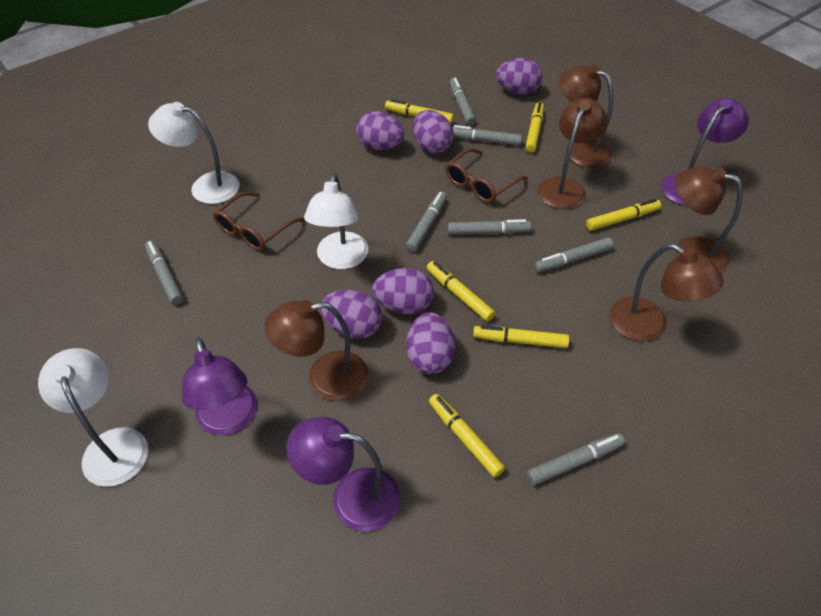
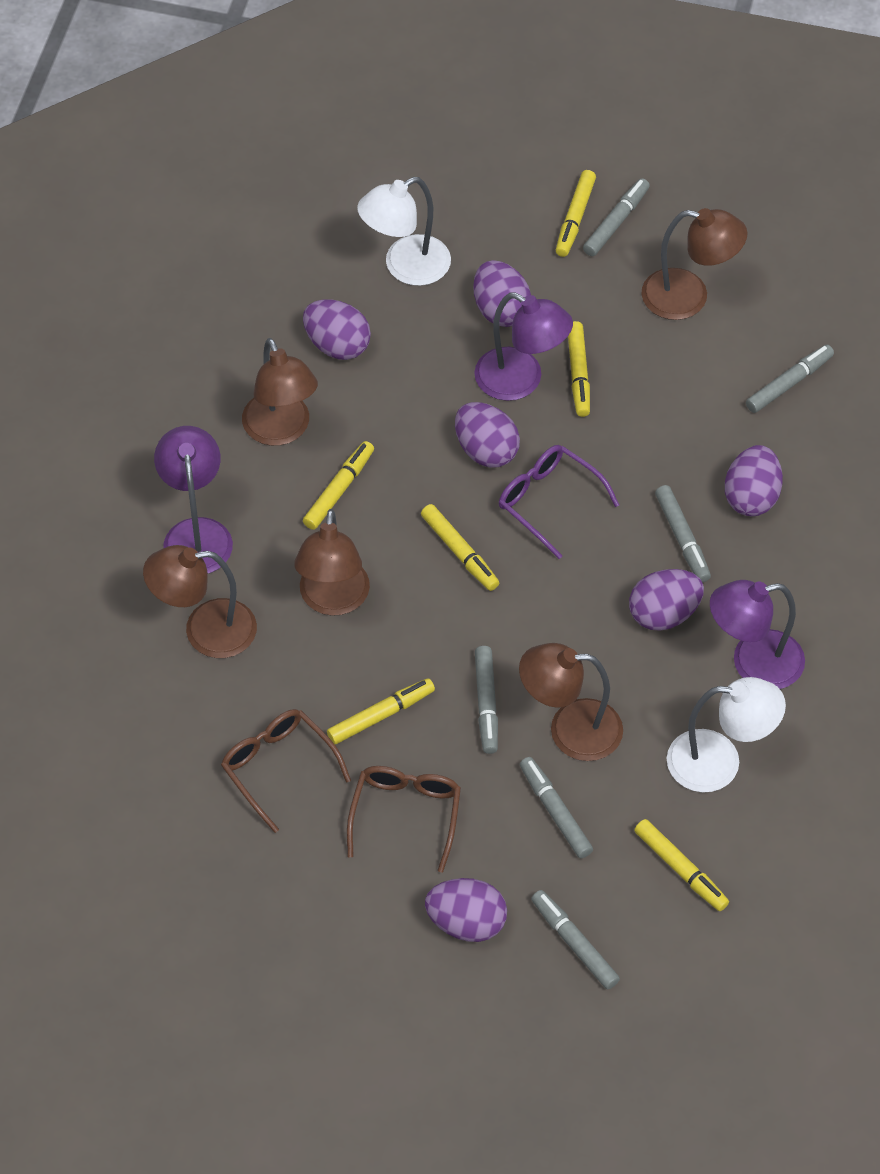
grey marker: [145,241,183,305] [406,192,447,252] [448,219,532,235] [450,77,476,125] [452,125,522,146] [527,433,625,485] [534,237,614,272] = 7 -> [475,646,498,754] [520,757,593,858] [531,890,620,989] [583,178,650,256] [655,485,711,582] [746,345,834,413] = 6
purple glasses: none = 0 -> [499,445,619,559] = 1
white lamp: [38,348,148,487] [148,102,239,204] [304,173,368,269] = 3 -> [357,177,451,286] [667,677,786,792] = 2

